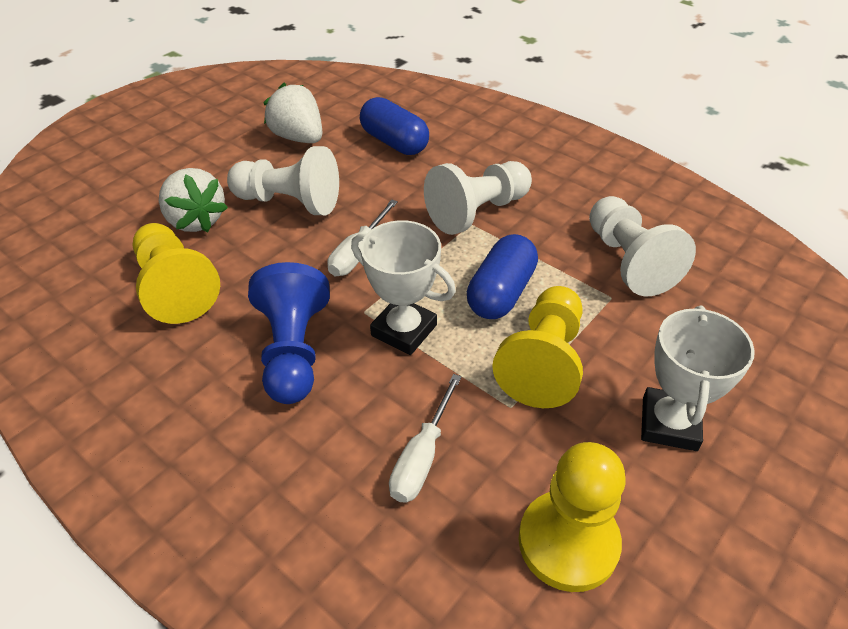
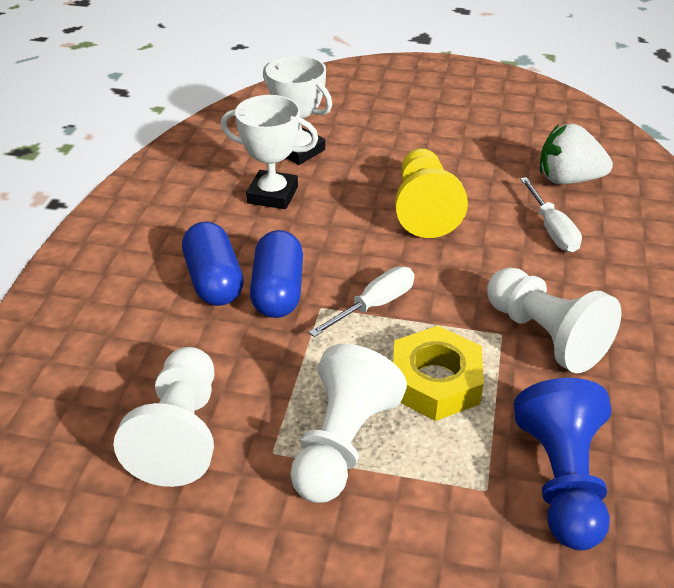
white strawberry: [159,168,228,232] [264,83,322,143] = 2 -> [540,124,613,184] = 1
yellow nut: none = 0 -> [393,326,484,421] = 1
yellow pawn: [132,223,220,324] [492,286,583,408] [519,442,625,592] = 3 -> [395,148,468,238] = 1

